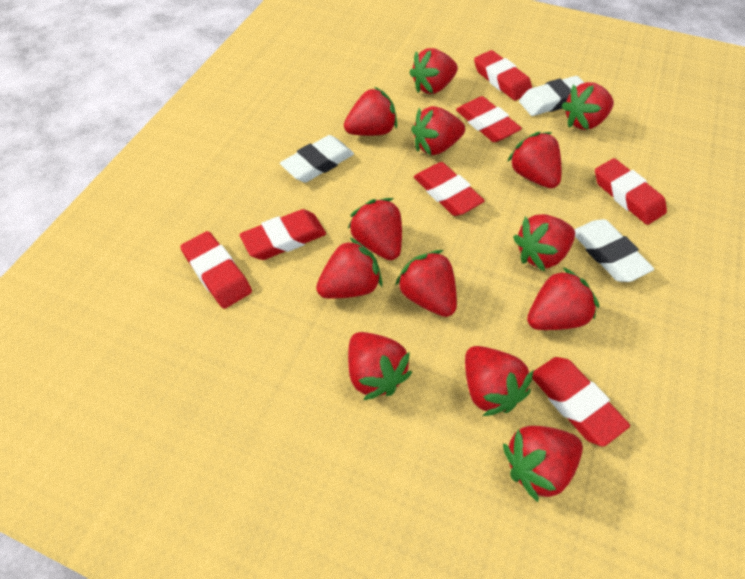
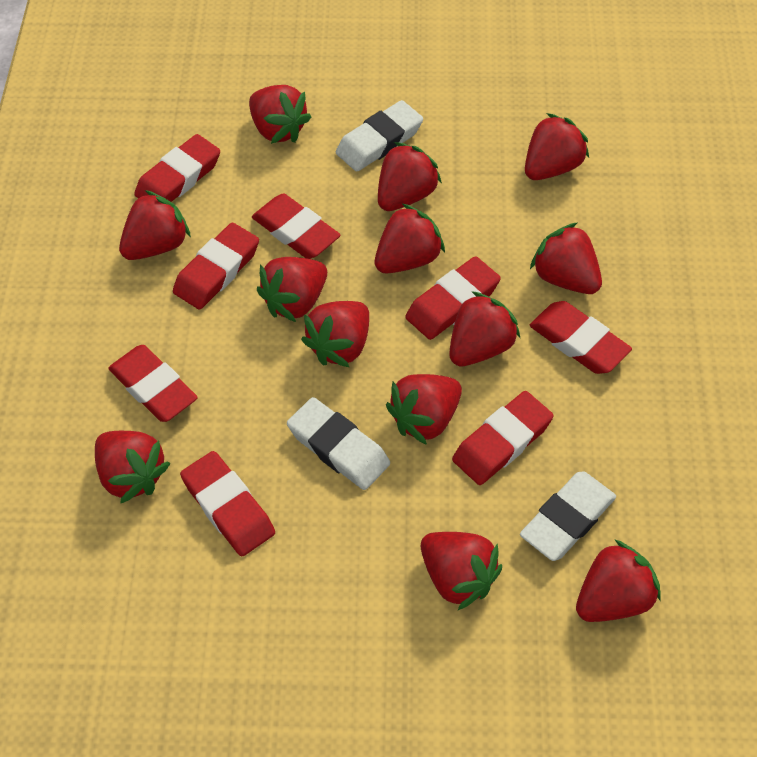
red eraser: [180,231,252,309] [239,209,326,260] [414,162,485,216] [456,96,522,142] [474,50,532,101] [532,357,630,447] [595,158,667,225] = 7 -> [108,345,198,422] [134,134,220,202] [173,223,259,310] [180,451,275,556] [252,194,341,259] [405,256,501,340] [452,391,554,485] [530,301,632,374] = 8

